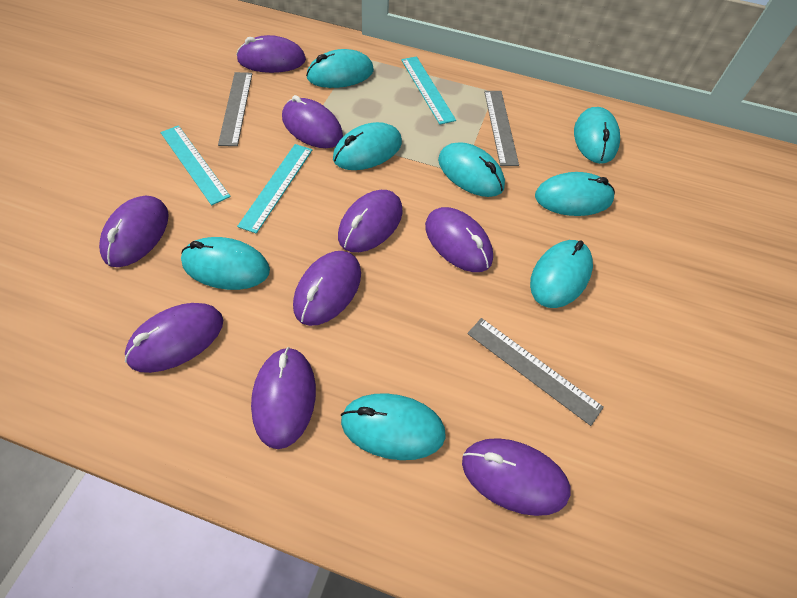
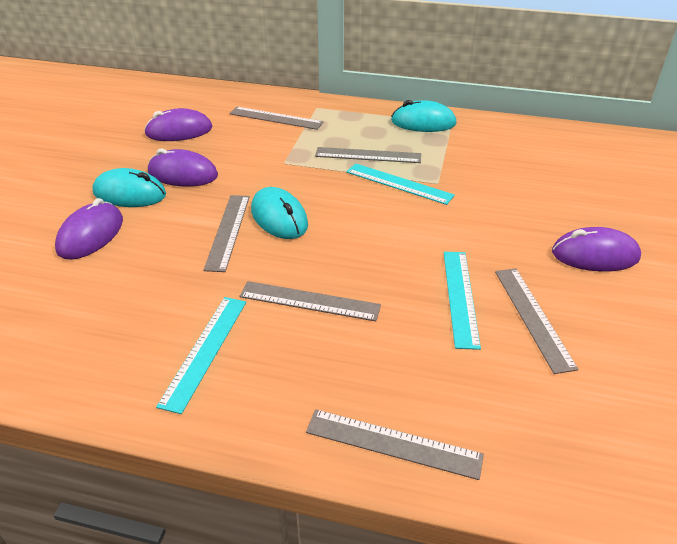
grey ruler: [218,72,252,146] [467,318,604,426] [484,91,519,166] = 3 -> [203,195,250,272] [229,107,323,130] [239,281,381,321] [306,409,484,480] [315,147,421,163] [495,268,579,374] = 6
purple mouse: [99,196,169,267] [125,303,223,373] [236,35,306,73] [251,347,316,449] [282,95,343,148] [293,251,361,326] [338,190,403,252] [425,207,493,272] [462,438,571,516] = 9 -> [55,198,123,260] [144,108,212,141] [148,148,218,186] [552,227,641,272] = 4
turquoise mouse: [181,237,270,290] [306,49,374,88] [333,122,402,170] [341,393,446,460] [438,142,505,197] [530,240,593,308] [535,172,615,216] [574,107,620,164] = 8 -> [92,168,166,207] [251,187,308,239] [391,100,457,132] = 3

